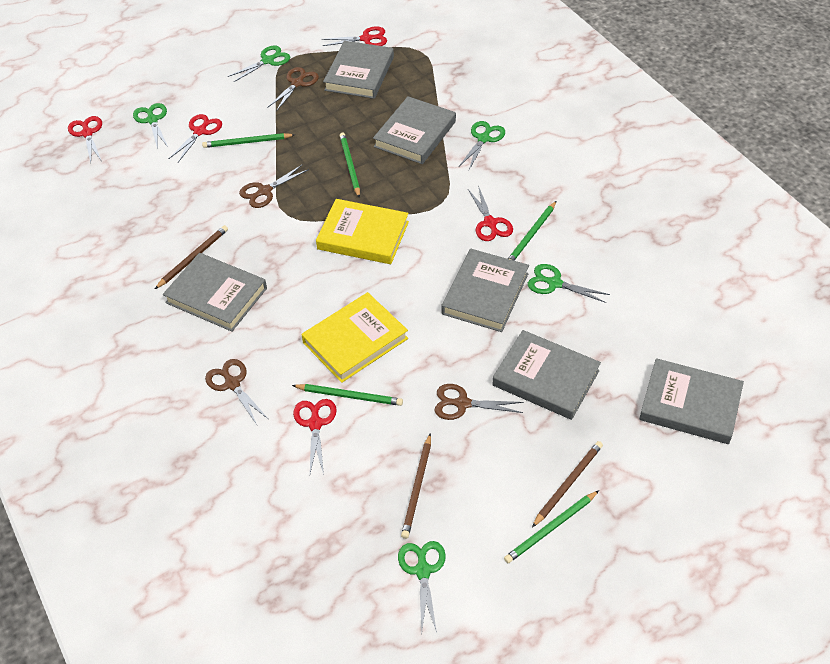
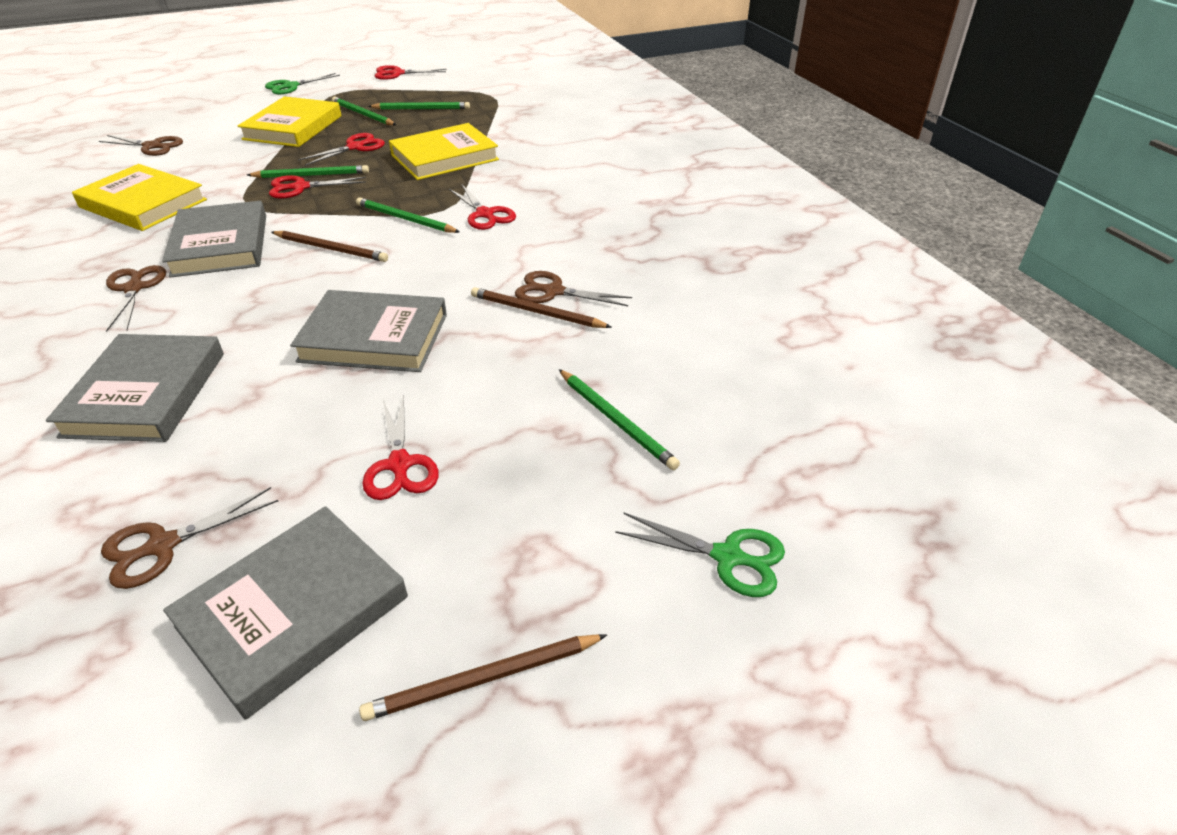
green scissors: [133,103,168,149] [228,46,290,82] [398,541,446,633] [459,121,505,170] [528,264,610,303] = 5 -> [265,73,340,94] [615,512,785,597] = 2
grey book: [163,253,267,332] [323,41,394,99] [373,96,456,164] [441,249,529,332] [492,330,601,420] [639,358,744,444] = 6 -> [46,334,224,442] [162,201,266,278] [163,506,408,720] [290,290,447,372] = 4
yellow book: [301,292,408,383] [316,199,409,264] = 2 -> [72,164,207,231] [238,96,342,147] [389,123,499,180] = 3

